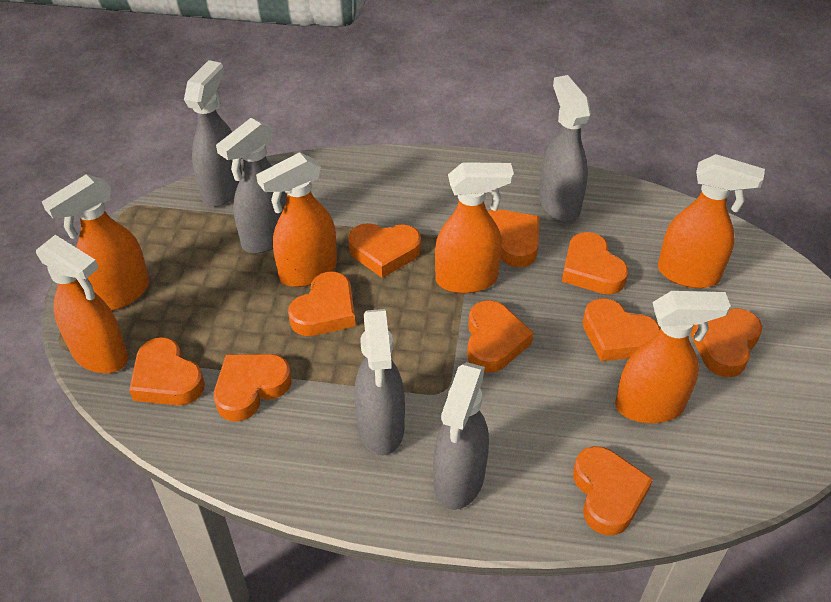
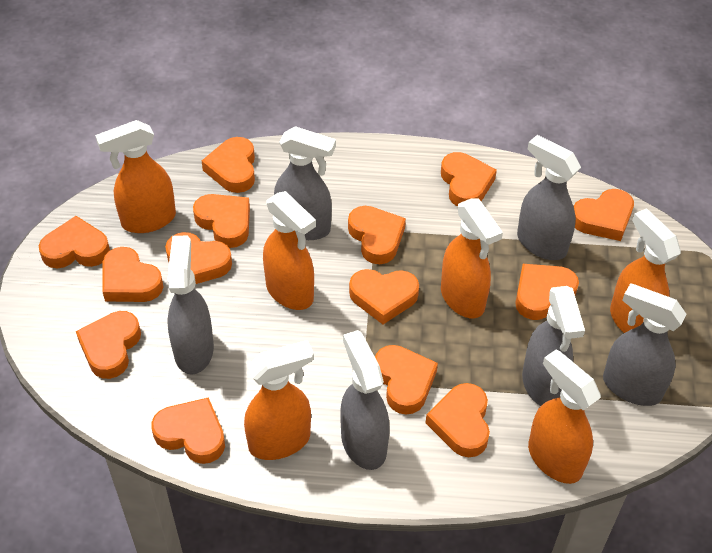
grey spray bottle: [184,60,242,207] [216,118,287,253] [354,309,405,455] [433,362,489,510] [539,75,591,223] = 5 -> [167,236,214,375] [274,126,336,240] [340,330,389,470] [517,135,581,260] [522,286,585,406] [603,283,687,406] = 6
orange heart: [129,337,204,405] [214,354,292,422] [288,272,355,336] [348,223,421,278] [467,300,533,373] [488,209,539,267] [562,232,628,295] [573,446,653,535] [583,298,660,361] [690,308,762,377] = 10 -> [39,216,110,268] [76,311,141,379] [102,247,163,302] [151,397,225,464] [165,232,232,284] [193,194,250,248] [202,137,255,193] [348,206,406,264] [349,269,419,324] [375,345,438,414] [426,383,490,457] [441,152,497,207] [515,264,579,320] [574,189,634,241] = 14

